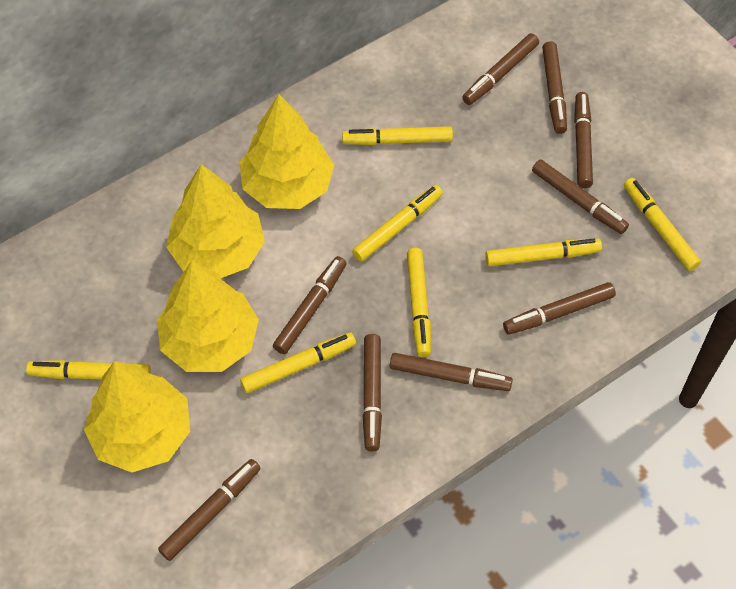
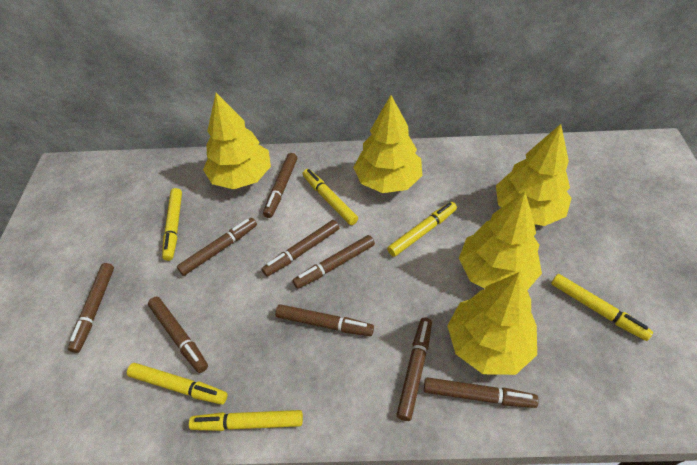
yellow marker: [26,360,151,380] [240,332,356,393] [342,126,453,145] [352,185,443,262] [407,248,431,357] [485,239,602,266] [624,178,701,271] = 7 -> [127,363,227,405] [162,188,182,261] [189,410,303,431] [303,169,358,225] [387,202,457,257] [551,274,653,341] = 6
yellow tree: [84,361,190,473] [157,261,259,372] [166,164,265,278] [239,94,334,209] = 4 -> [203,93,271,189] [353,95,422,193] [447,272,537,375] [459,192,542,290] [496,124,572,226] = 5

